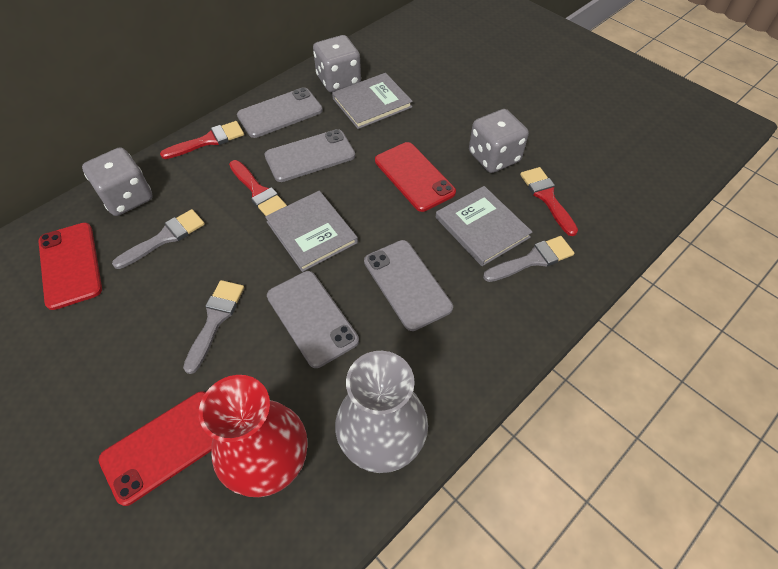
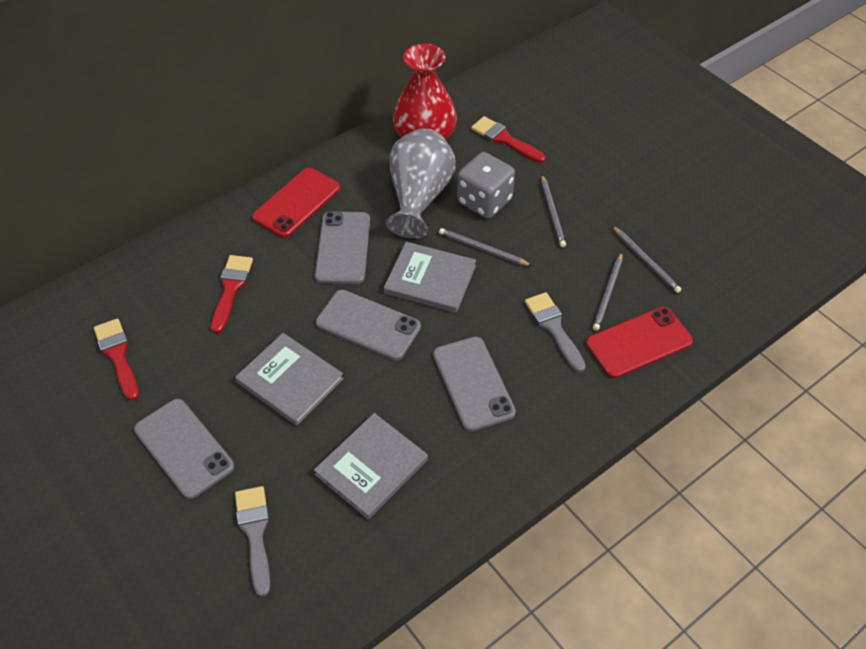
grey brush: [112,209,205,269] [183,280,244,374] [483,236,574,282] = 3 -> [235,486,270,597] [525,292,586,372] = 2
grey dice: [82,147,153,216] [313,35,361,92] [469,109,529,173] = 3 -> [457,152,515,219] = 1
grey pencil: none = 0 -> [439,228,532,266] [541,175,566,247] [593,252,623,331] [612,226,682,293] = 4
red phone: [38,223,102,310] [99,391,213,506] [375,142,456,212] = 3 -> [252,168,340,238] [586,307,693,378] = 2

